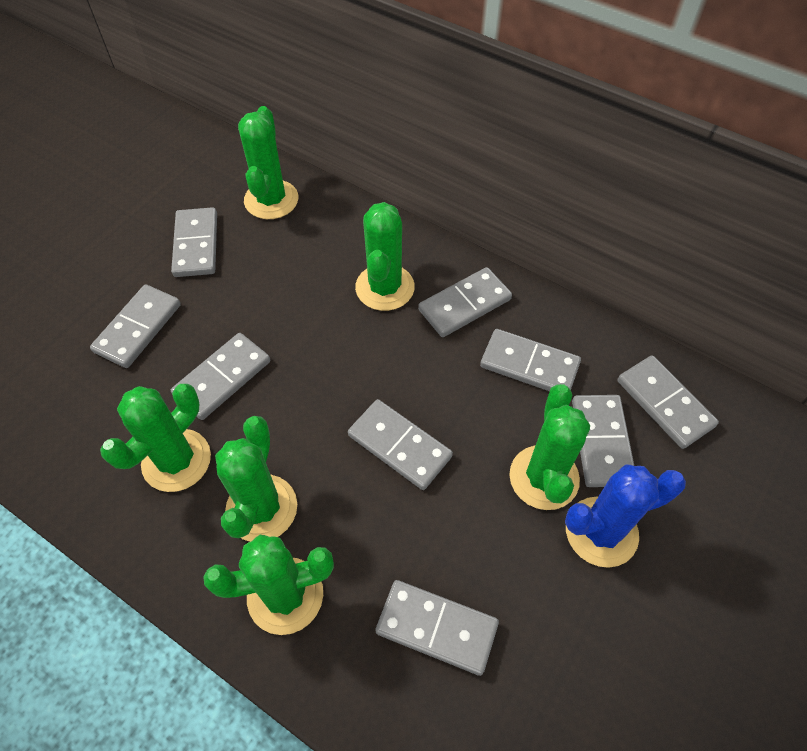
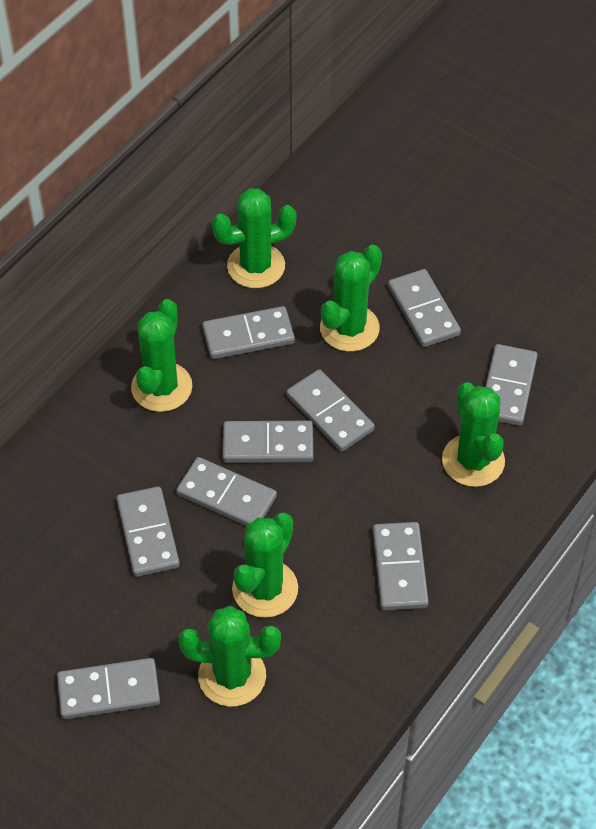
blue cactus: [565,464,686,568] = 1 -> none = 0

